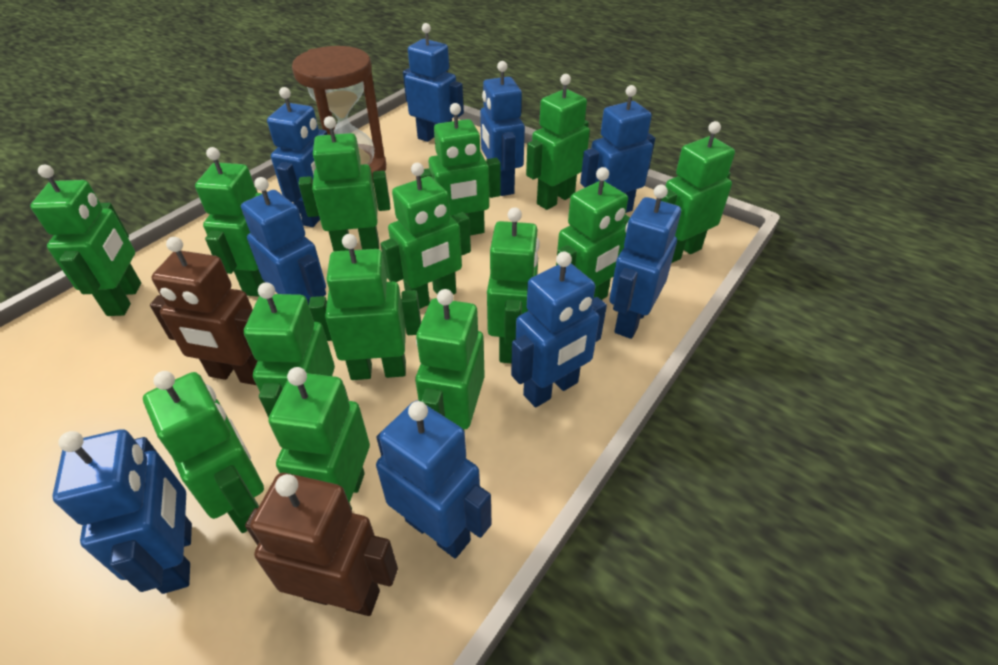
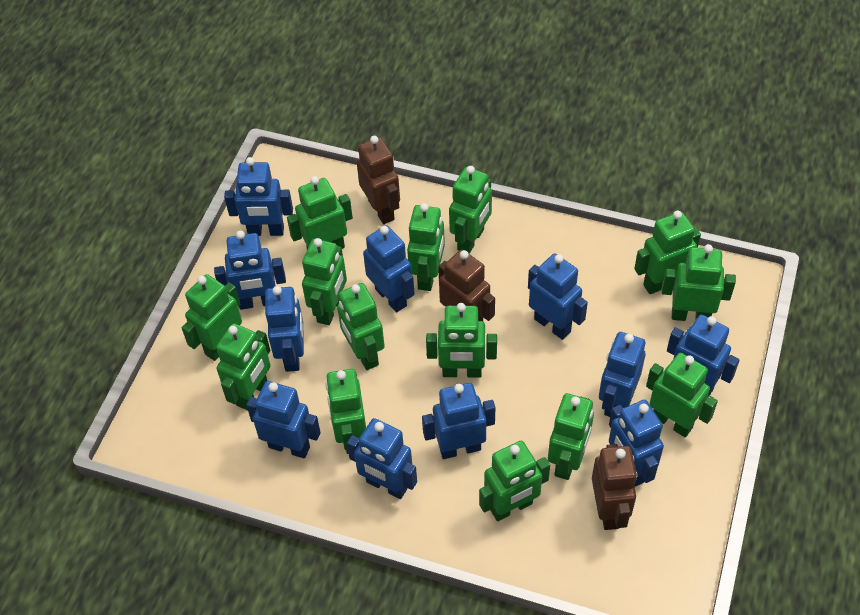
blue robot: [52,429,192,594] [241,177,326,305] [267,87,328,227] [376,401,491,558] [403,23,464,142] [480,61,525,196] [511,251,607,407] [580,85,655,213] [609,185,681,339] = 9 -> [214,230,286,310] [224,157,293,236] [246,381,321,458] [265,286,304,372] [347,418,417,499] [363,225,415,312] [422,383,495,459] [528,253,588,340] [599,332,646,417] [609,400,664,487] [667,315,740,396] = 11
brown hourglass: [292,46,386,179] = 1 -> none = 0
brown robot: [150,237,257,385] [245,473,398,616] = 2 -> [356,136,400,224] [438,250,495,321] [592,444,637,530] = 3

